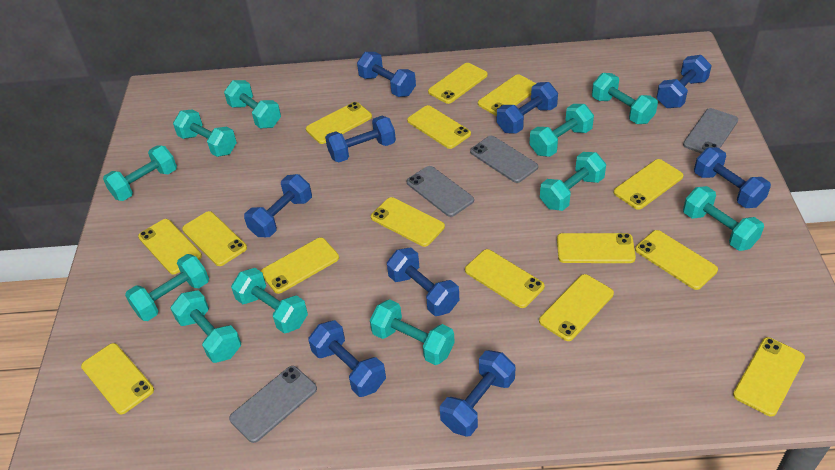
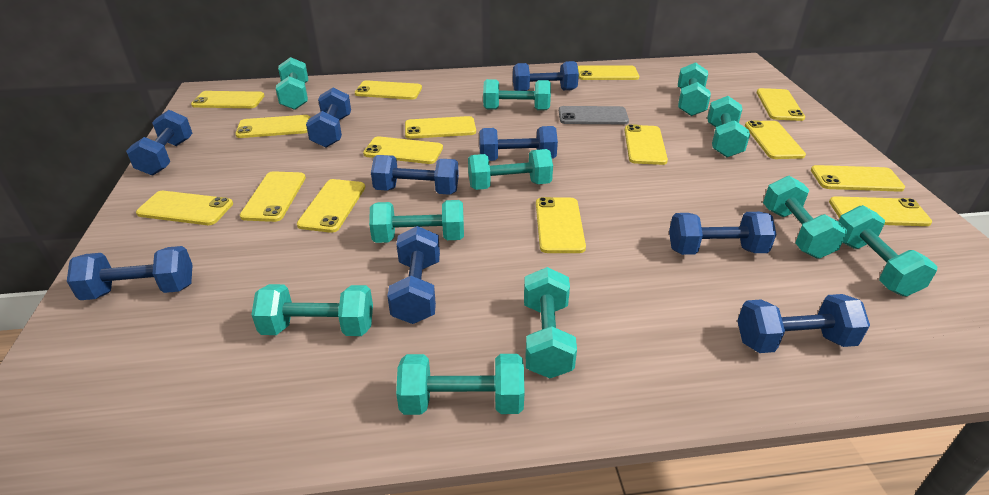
grey phone: [229,366,317,443] [407,166,474,217] [470,136,538,183] [683,108,738,153] = 4 -> [559,106,629,124] = 1

